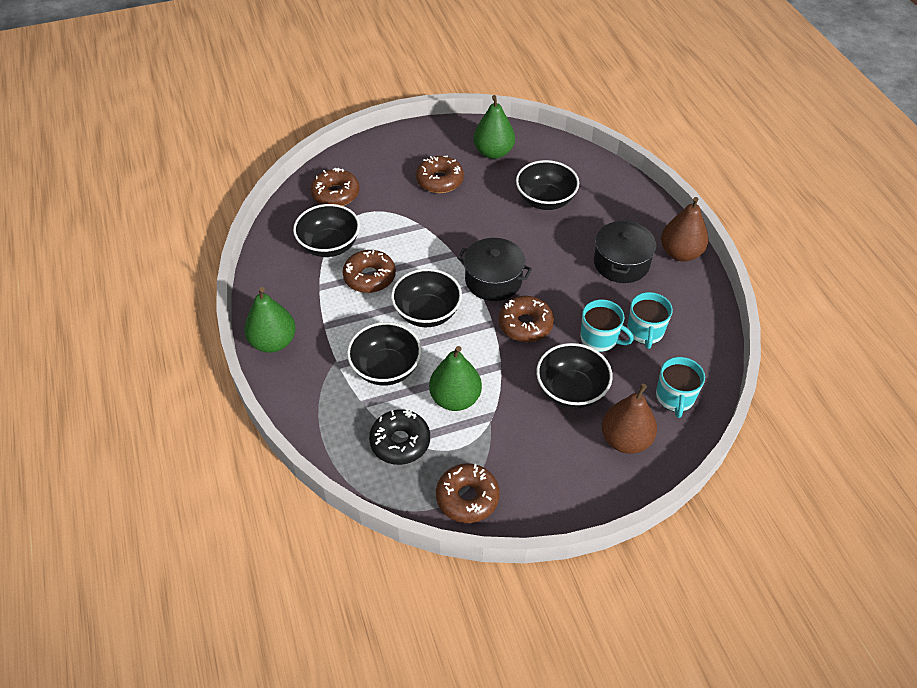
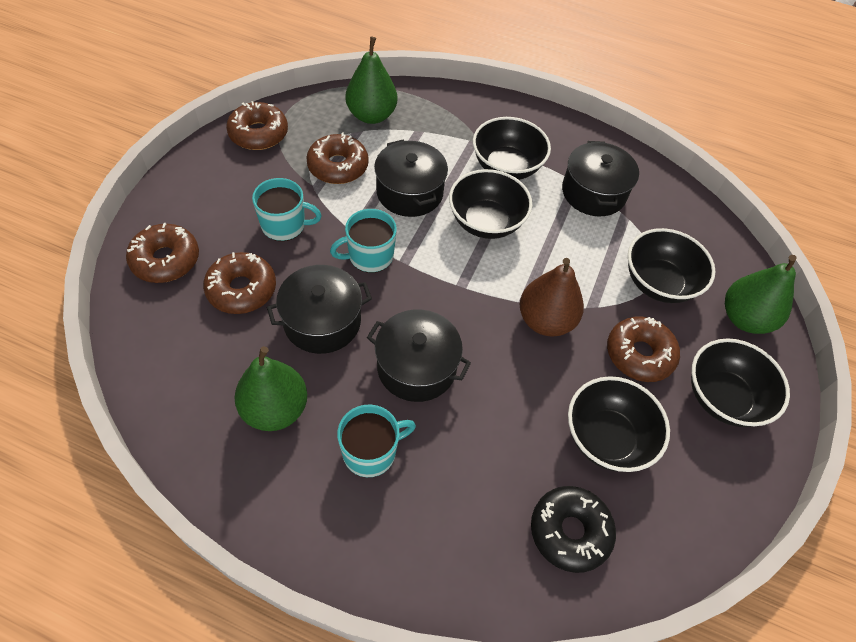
black pot: [457,238,532,301] [594,220,656,283] = 2 -> [267,265,372,354] [367,309,471,402] [374,140,448,217] [562,141,639,216] = 4
brown pear: [602,384,657,454] [661,197,708,262] = 2 -> [520,258,584,336] = 1

